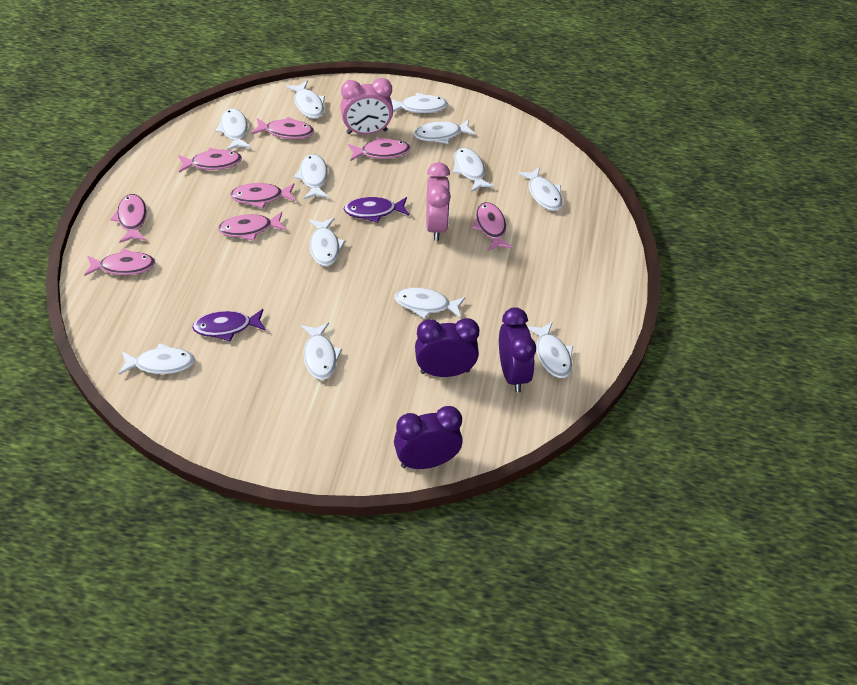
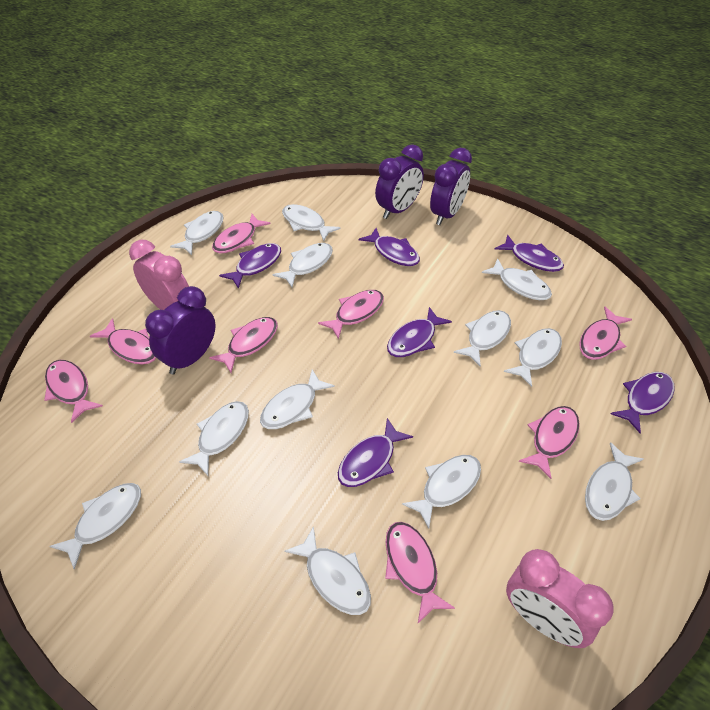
purple fish: [192,309,266,342] [344,197,410,223] = 2 -> [219,243,281,289] [338,418,413,487] [358,228,420,266] [387,307,452,357] [495,234,564,272] [610,372,675,433] = 6

